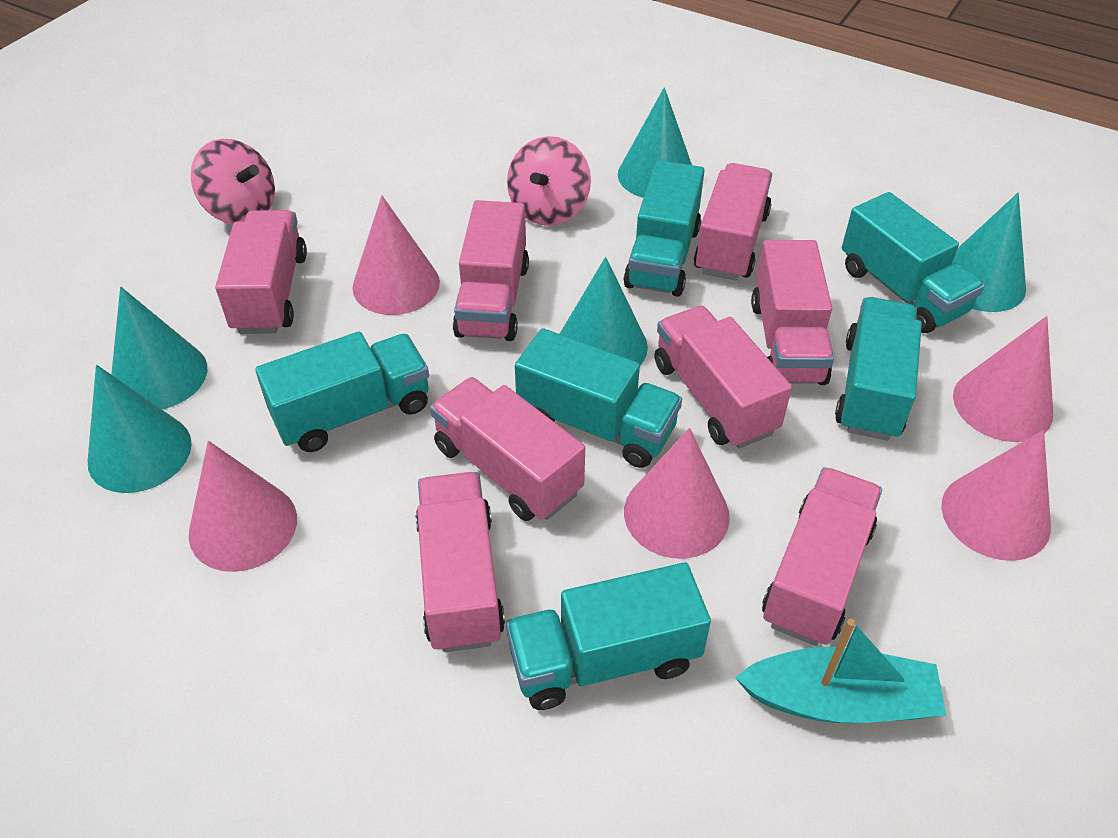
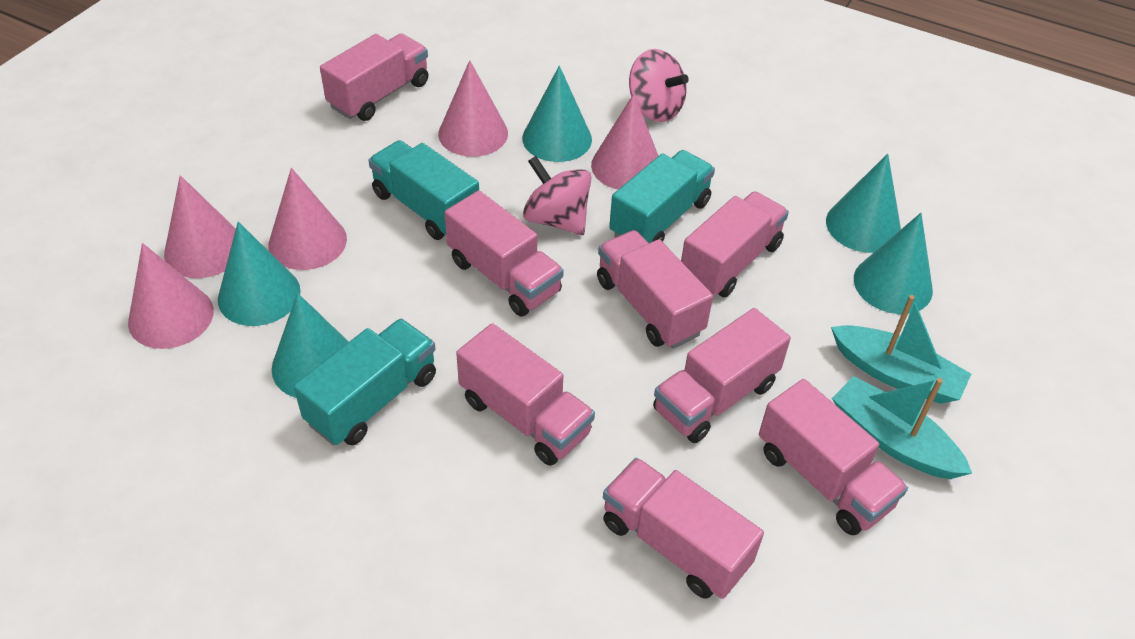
turquoise boat: [735,619,946,723] = 1 -> [831,295,971,404] [832,376,972,479] = 2
turquoise truck: [255,332,429,452] [506,562,711,710] [515,328,682,468] [624,160,705,297] [835,297,922,441] [842,192,985,333] = 6 -> [293,319,436,446] [368,140,479,240] [609,150,715,243] = 3

